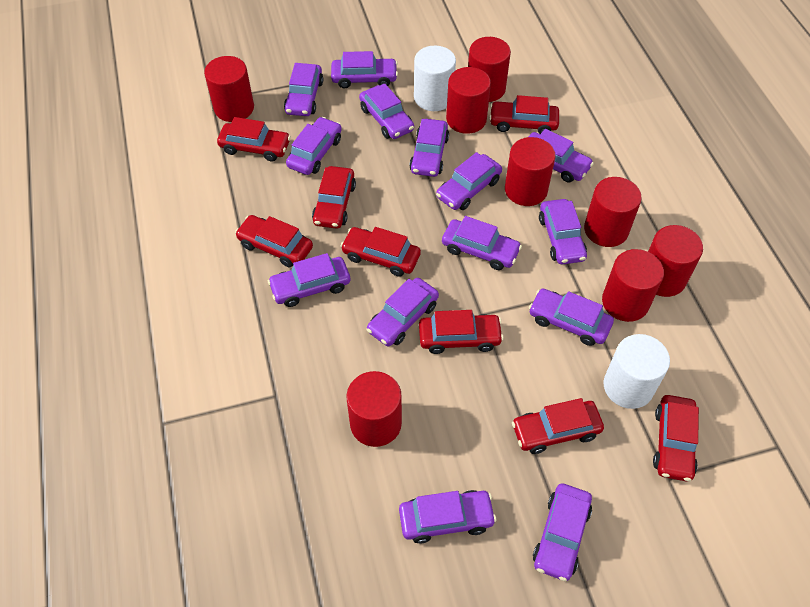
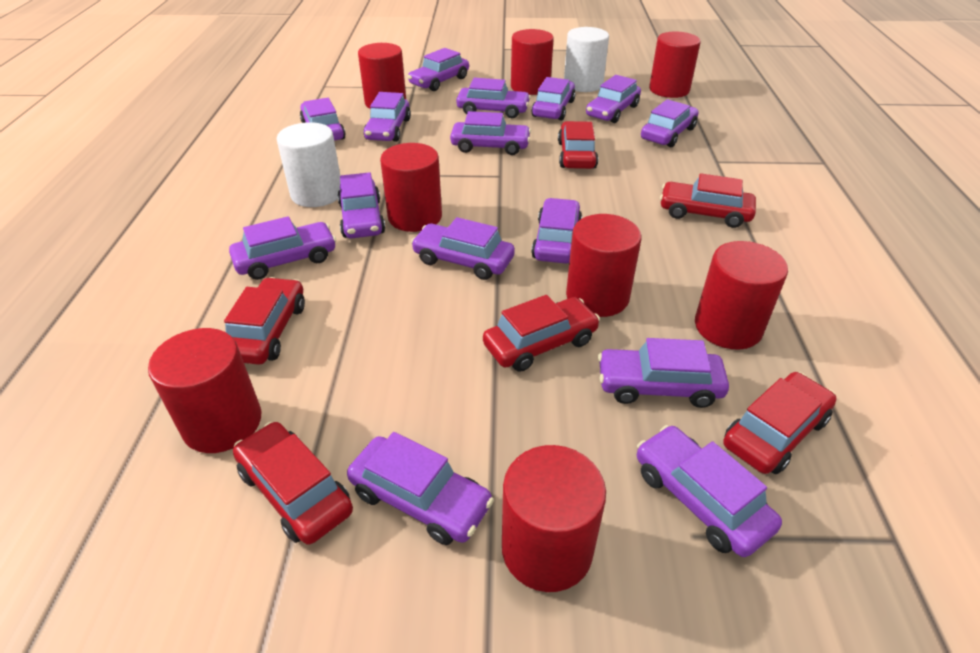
purple car: [268,253,350,307] [284,63,323,116] [286,117,342,175] [331,51,398,88] [359,83,414,139] [367,278,439,346] [399,490,496,544] [409,119,449,177] [436,152,502,210] [442,216,522,270] [529,129,594,183] [529,289,614,346] [533,483,592,581] [539,199,587,265] = 14 -> [229,216,336,280] [300,98,346,141] [337,172,385,238] [347,432,494,545] [363,92,411,142] [408,48,469,91] [411,217,515,280] [450,111,531,155] [456,78,531,118] [531,77,576,121] [531,198,582,264] [586,75,641,123] [598,338,729,408] [637,425,782,557] [641,99,699,147] = 15
red car: [217,117,291,161] [235,215,313,267] [312,166,356,229] [341,227,421,277] [419,310,504,354] [489,95,559,134] [512,398,604,454] [653,395,699,482] = 8 -> [224,277,305,365] [233,422,353,545] [483,295,600,372] [558,121,598,169] [660,173,756,228] [724,372,837,475] = 6

